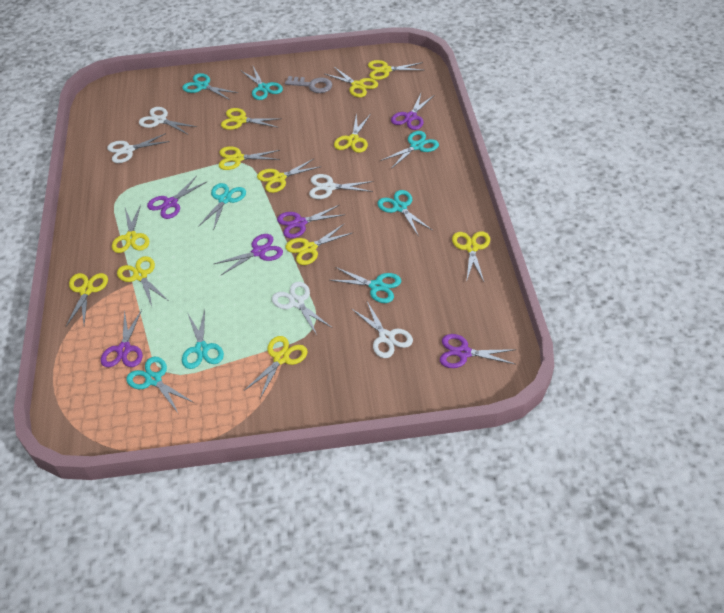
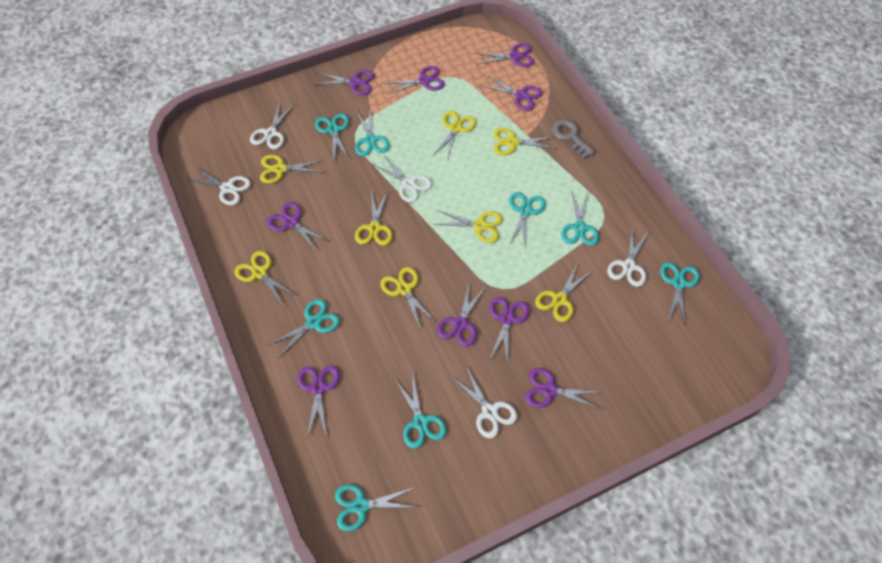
purple scissors: [101,310,143,367] [147,176,208,219] [214,234,283,276] [277,205,343,238] [391,94,434,130] [440,334,517,368] = 6 -> [267,202,330,251] [298,366,340,437] [317,70,374,95] [385,66,445,94] [437,285,486,347] [475,43,534,67] [483,76,542,111] [489,297,529,365] [525,368,600,409] = 9
yellow scissors: [66,273,108,326] [112,205,149,253] [117,256,167,306] [219,146,280,170] [221,108,282,130] [244,336,308,398] [257,159,320,193] [285,224,352,265] [325,67,378,97] [334,114,371,153] [368,60,423,80] [452,231,490,281] = 12 -> [235,251,297,304] [260,155,324,184] [355,191,393,245] [380,267,435,328] [433,111,476,158] [434,210,503,243] [493,128,556,156] [535,263,593,322] = 8

